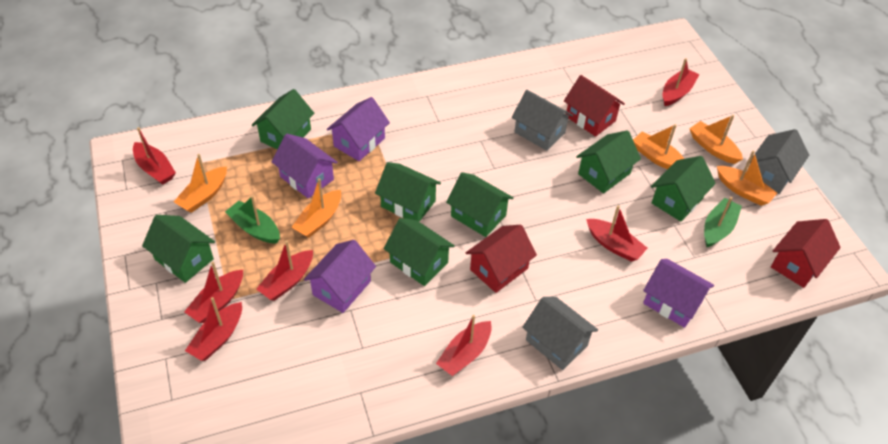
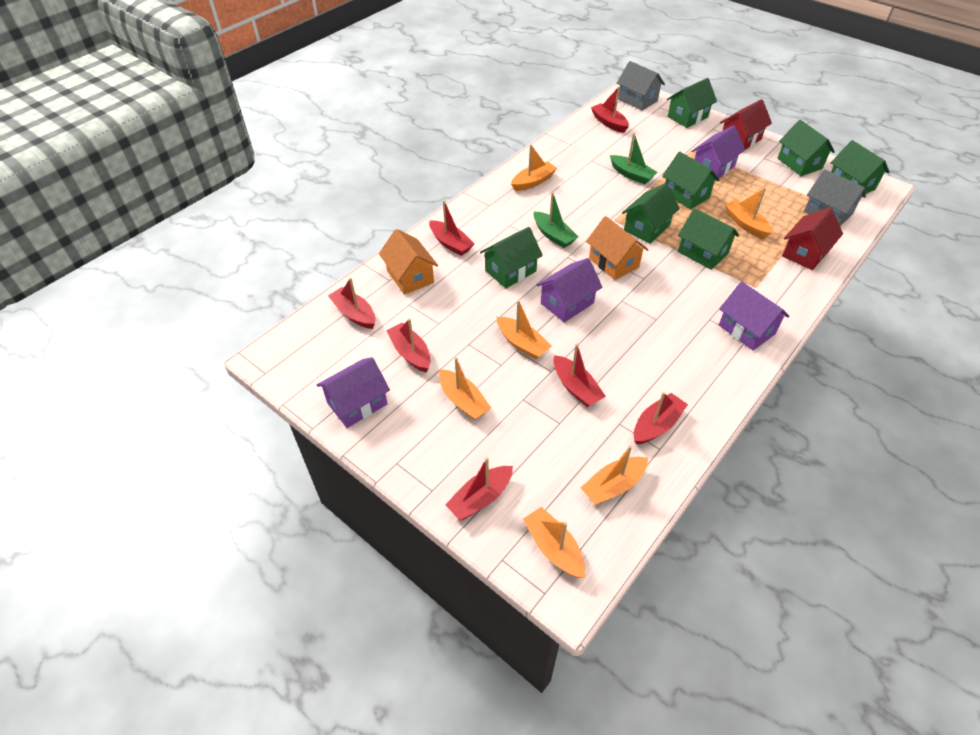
grey house: [512,90,573,151] [522,297,598,370] [750,129,809,194] = 3 -> [617,61,665,111] [804,169,866,226] = 2
orange boat: [174,154,227,213] [291,178,341,238] [633,124,684,169] [689,115,743,164] [717,151,777,206] = 5 -> [439,357,491,420] [497,300,552,359] [511,144,557,191] [523,507,585,578] [581,445,648,505] [725,187,772,238] = 6
orange house: none = 0 -> [379,229,438,295] [586,216,649,280] = 2
red house: [466,225,537,293] [564,75,625,137] [771,219,841,288] = 3 -> [720,99,772,150] [782,208,843,270] = 2

